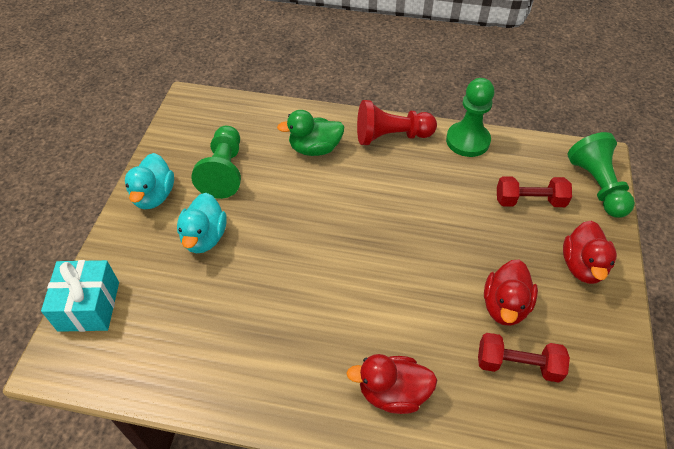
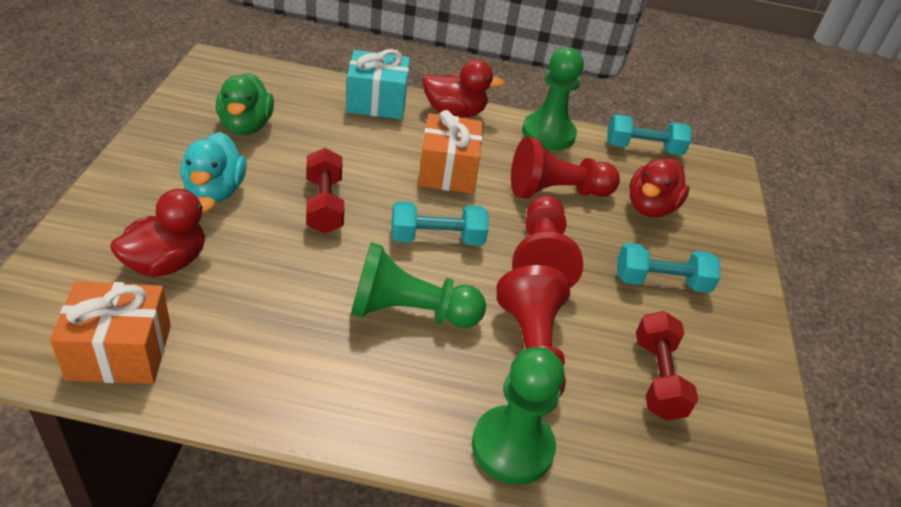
orange gift: none = 0 -> [50,281,171,384] [418,110,483,194] = 2
red pawn: [357,100,437,145] = 1 -> [496,265,570,397] [511,137,620,199] [512,195,583,288] = 3
turquoise duck: [125,153,174,209] [177,193,227,253] = 2 -> [180,132,247,203] = 1
turquoise dumbbell: none = 0 -> [391,201,489,246] [607,114,691,155] [617,243,720,293] = 3

